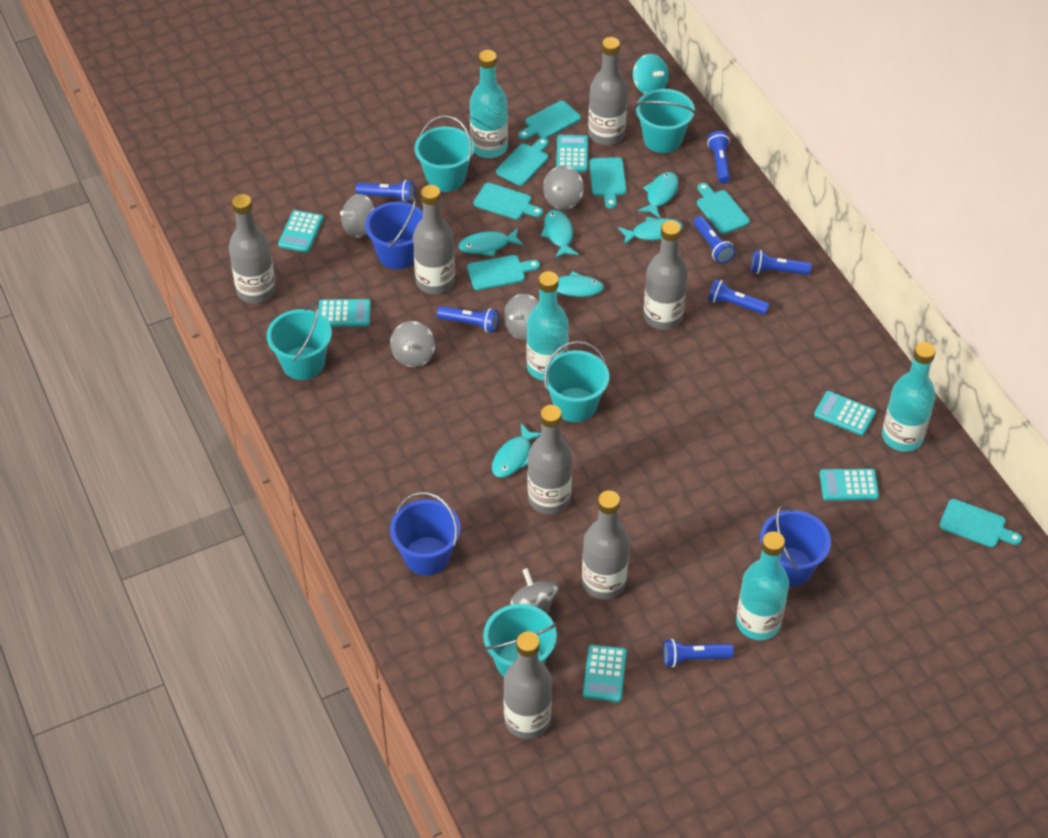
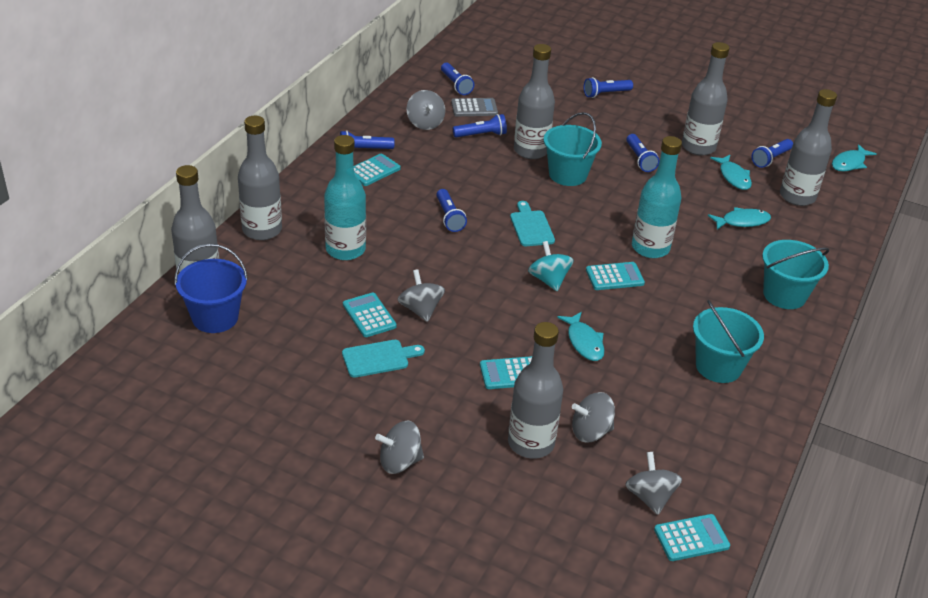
blue bucket: [365,196,423,269] [390,492,460,576] [760,505,831,587] = 3 -> [174,244,248,333] = 1
grey bottle: [229,194,276,304] [413,185,455,294] [504,631,552,739] [528,405,572,514] [582,490,629,600] [588,37,628,145] [643,220,687,330] = 7 -> [171,165,219,276] [238,116,282,240] [508,322,563,459] [514,44,555,159] [682,42,730,156] [780,89,837,206] = 6
grey calculator: none = 0 -> [451,98,498,116] = 1
turquoise bottle: [470,50,508,158] [527,271,569,381] [736,532,789,640] [882,342,936,452] = 4 -> [324,135,366,260] [632,136,682,258] = 2
turquoise bucket: [266,304,332,380] [415,115,474,192] [483,604,557,677] [543,341,609,422] [635,89,696,153] = 5 -> [544,112,602,186] [693,300,764,383] [762,240,829,309] = 3
turquoise calculator: [278,210,323,252] [318,299,371,327] [556,135,588,172] [583,645,627,702] [814,391,876,436] [820,469,879,501] = 6 -> [343,292,397,337] [354,153,401,186] [480,356,532,389] [586,262,645,290] [654,514,730,561] = 5
turquoise cutting board: [467,255,540,290] [473,183,543,220] [496,138,549,186] [518,101,581,140] [589,157,626,209] [697,183,750,234] [939,499,1022,547] = 7 -> [342,340,425,378] [510,201,555,246] = 2
turquoise fish: [458,228,524,257] [492,424,541,478] [538,271,604,297] [541,210,579,258] [618,217,683,245] [638,172,679,218] = 6 -> [557,312,605,361] [708,207,771,230] [710,155,752,190] [832,144,876,171] = 4

